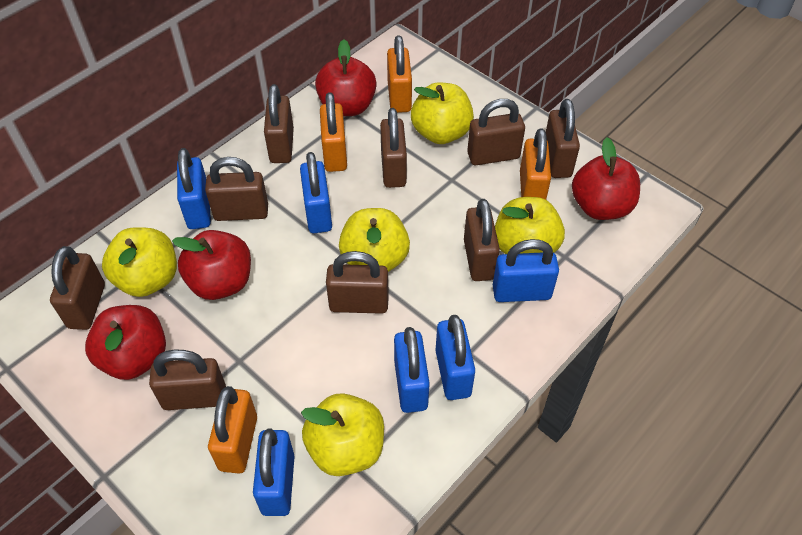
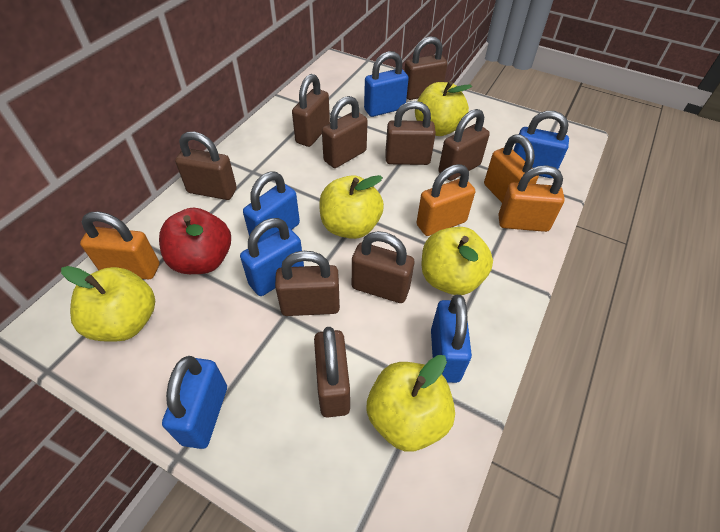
red apple: [85,305,166,380] [172,230,251,300] [315,39,376,116] [572,138,640,220] = 4 -> [159,208,231,274] = 1

